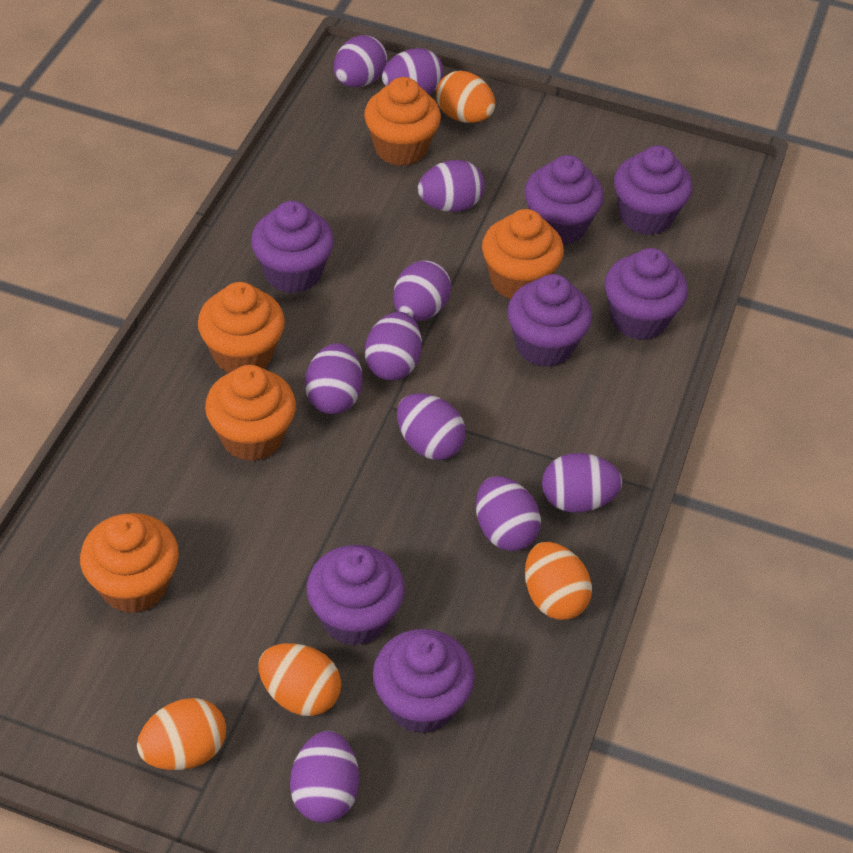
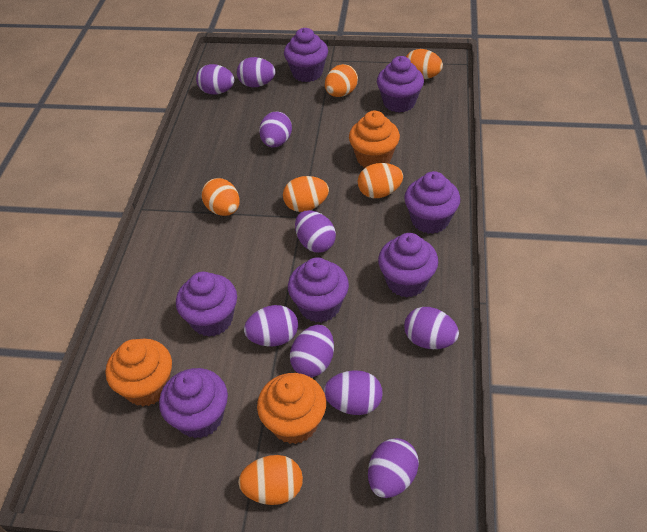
orange cupcake: [80,513,179,613] [198,282,285,372] [205,365,296,461] [364,77,441,166] [482,209,564,299] = 5 -> [106,339,172,406] [257,373,326,444] [349,111,400,168] = 3
orange egg: [137,698,226,770] [258,643,341,716] [436,71,496,123] [525,542,592,620] = 4 -> [202,178,240,216] [238,455,303,505] [283,176,329,212] [325,64,358,97] [358,163,403,198] [406,49,443,79] = 6
purple egg: [290,731,359,823] [305,343,362,414] [333,35,387,87] [365,312,422,381] [382,48,444,95] [393,260,451,322] [397,393,466,460] [418,160,485,212] [476,476,541,551] [542,453,622,513] = 10 -> [196,64,235,95] [237,57,275,87] [244,305,298,346] [259,112,292,147] [290,325,334,377] [295,210,336,253] [323,370,383,415] [368,438,419,498] [404,307,459,349] = 9

